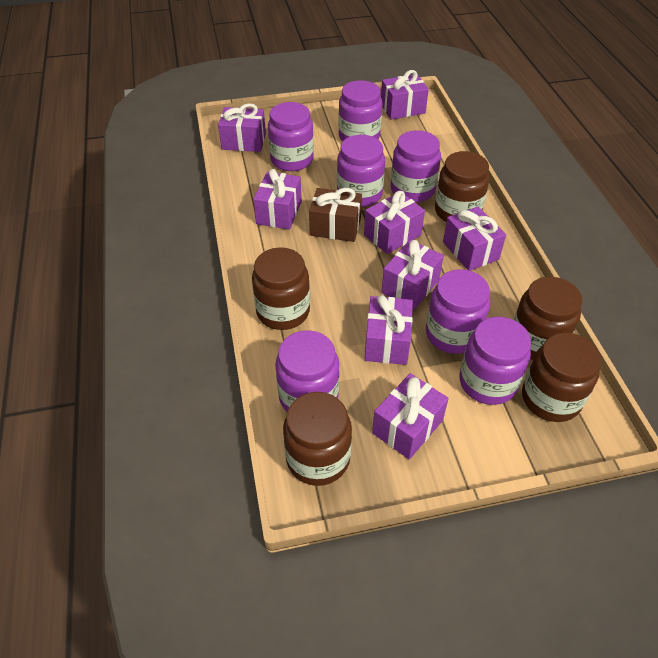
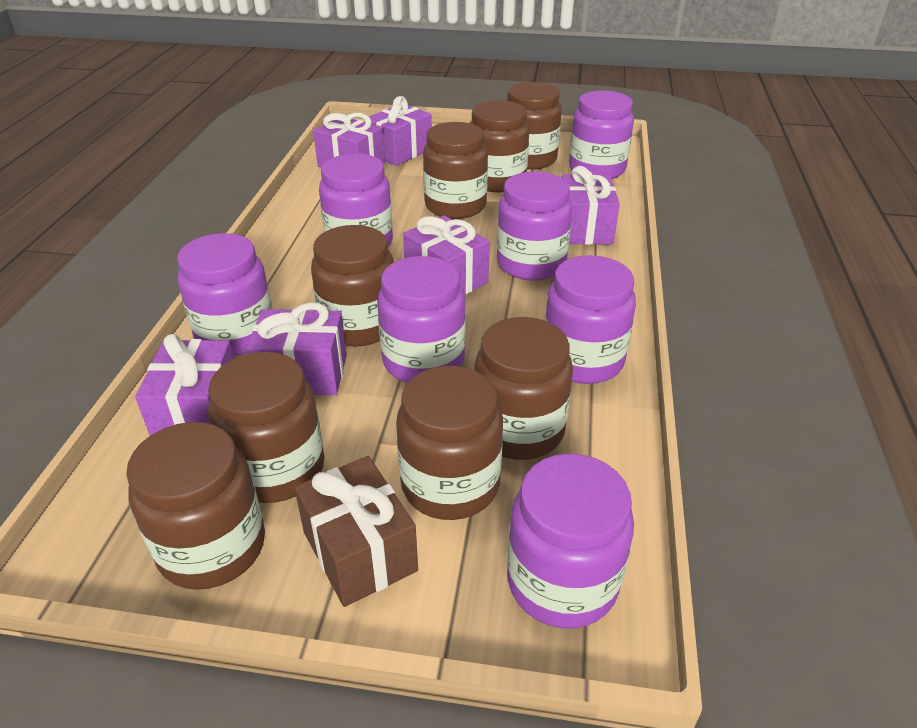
brown jar: [252,247,310,330] [283,392,352,486] [435,151,489,222] [514,277,582,360] [522,333,601,422] = 5 -> [126,422,265,590] [208,352,324,503] [311,225,394,347] [396,366,503,520] [423,122,488,219] [470,100,529,192] [474,317,573,460] [507,82,562,170] = 8
purple gift: [218,103,266,152] [253,169,302,230] [364,191,425,254] [364,295,413,365] [372,373,449,460] [381,70,429,120] [381,240,444,309] [443,206,506,271] = 8 -> [135,334,234,436] [246,302,347,395] [313,113,385,167] [369,96,432,166] [403,215,490,294] [562,166,620,245] = 6

